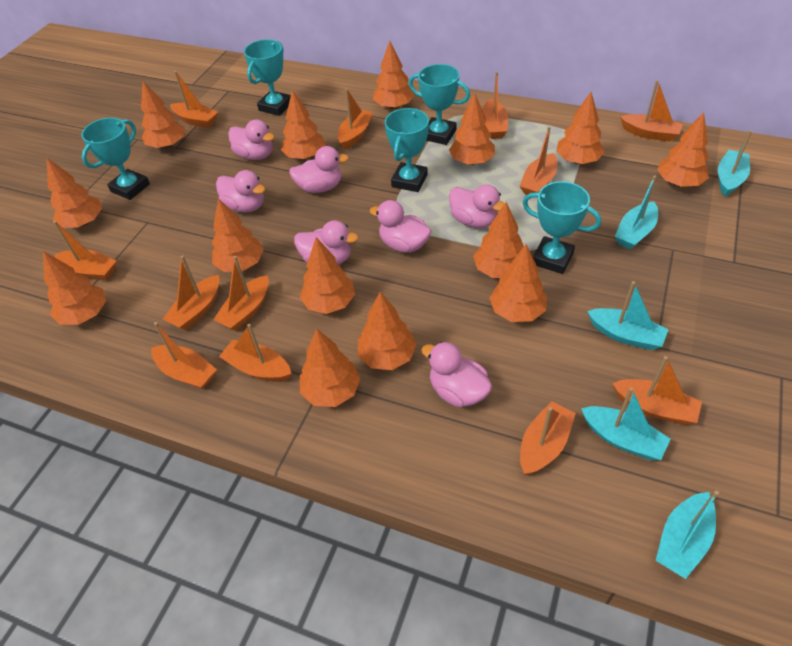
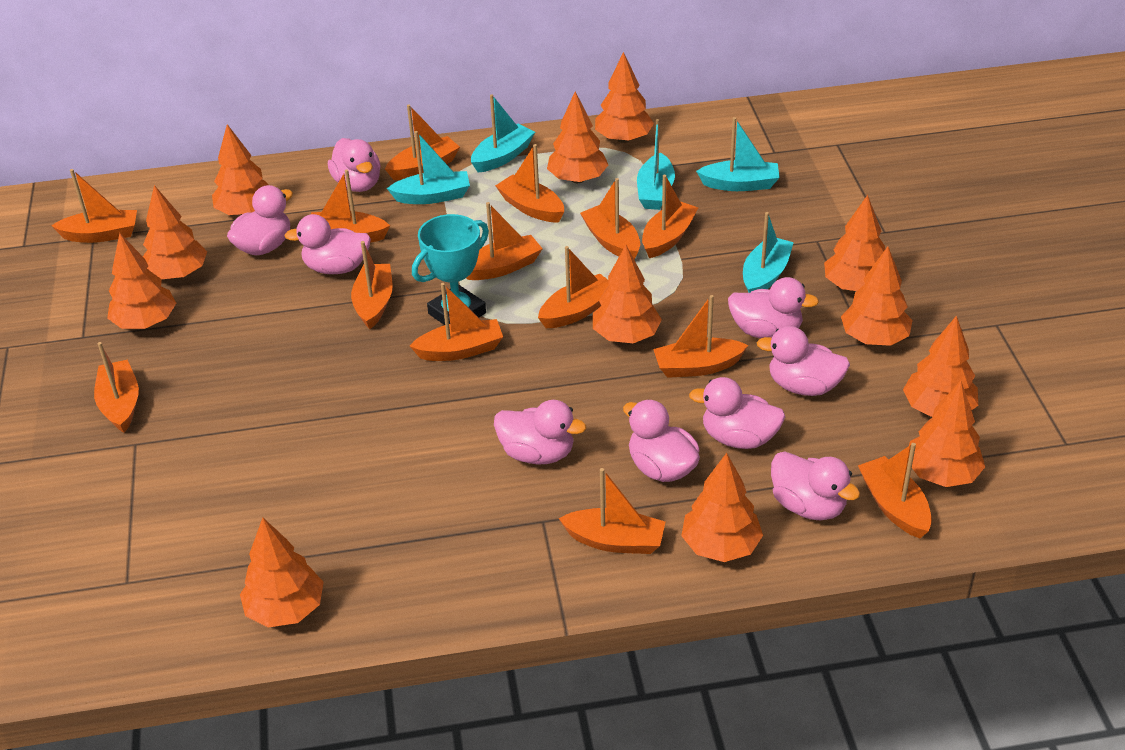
orange boat: [53,221,116,281] [151,322,217,389] [163,255,220,330] [170,71,218,128] [213,256,269,331] [219,324,292,382] [338,88,373,150] [482,72,508,139] [520,126,558,198] [520,401,576,475] [612,356,702,425] [620,80,683,142] = 12 -> [51,169,137,243] [94,342,139,433] [311,169,390,243] [351,241,393,329] [385,104,460,180] [410,283,503,361] [466,202,543,280] [495,144,564,223] [538,246,609,328] [559,468,665,554] [580,178,640,259] [642,175,698,258] [653,295,748,378] [858,443,932,538] = 14
orange tree: [43,251,106,325] [47,158,102,228] [141,81,185,149] [212,198,264,272] [281,90,326,159] [299,237,355,314] [300,328,360,407] [358,292,416,370] [373,41,414,109] [449,93,495,165] [473,202,524,278] [489,244,547,322] [556,92,604,164] [657,112,709,187] = 14 -> [107,233,176,329] [143,185,207,279] [212,124,269,215] [240,518,324,628] [547,92,608,183] [593,245,662,343] [595,52,654,143] [681,453,763,562] [824,195,885,291] [841,246,913,346] [903,315,978,417] [909,381,985,487] = 12
pink duck: [216,170,266,213] [228,119,275,160] [289,146,349,193] [294,220,359,265] [370,200,431,253] [421,342,492,407] [449,184,505,228] = 7 -> [227,185,293,255] [284,214,371,274] [328,138,381,192] [494,400,586,465] [623,400,700,482] [689,377,785,449] [728,277,819,338] [757,326,850,396] [771,451,860,521] = 9
turquoise trophy: [81,118,150,200] [244,39,291,116] [385,108,429,192] [409,64,470,145] [522,181,601,274] = 5 -> [412,214,489,325] = 1

